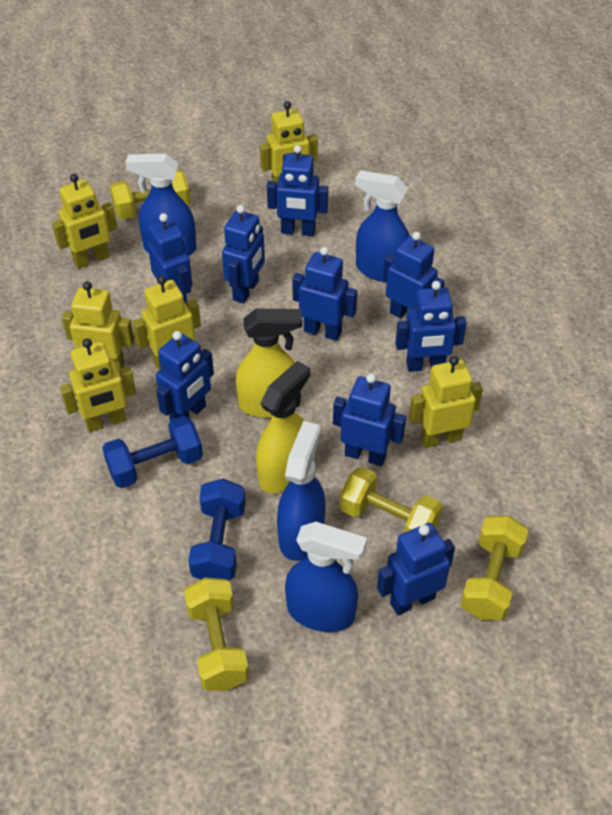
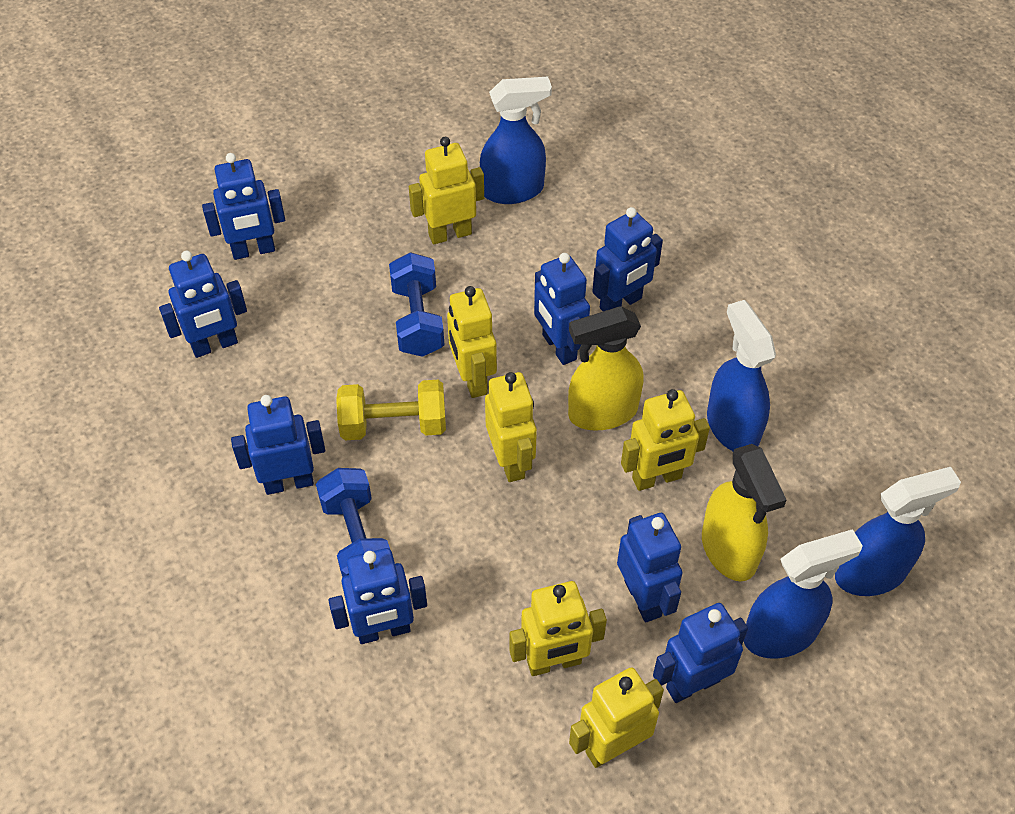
blue robot: [148,213,192,304] [156,331,214,421] [222,205,265,303] [267,145,328,236] [292,247,357,341] [333,373,406,466] [377,523,455,615] [383,232,444,318] [395,281,467,372] = 9 -> [159,251,247,358] [202,153,285,260] [231,395,325,495] [328,548,427,644] [534,253,590,365] [592,207,663,311] [617,513,683,622] [653,603,748,703] = 8
yellow dumbbell: [110,169,190,220] [184,577,249,691] [340,467,442,533] [461,516,529,620] = 4 -> [336,380,446,440] = 1

